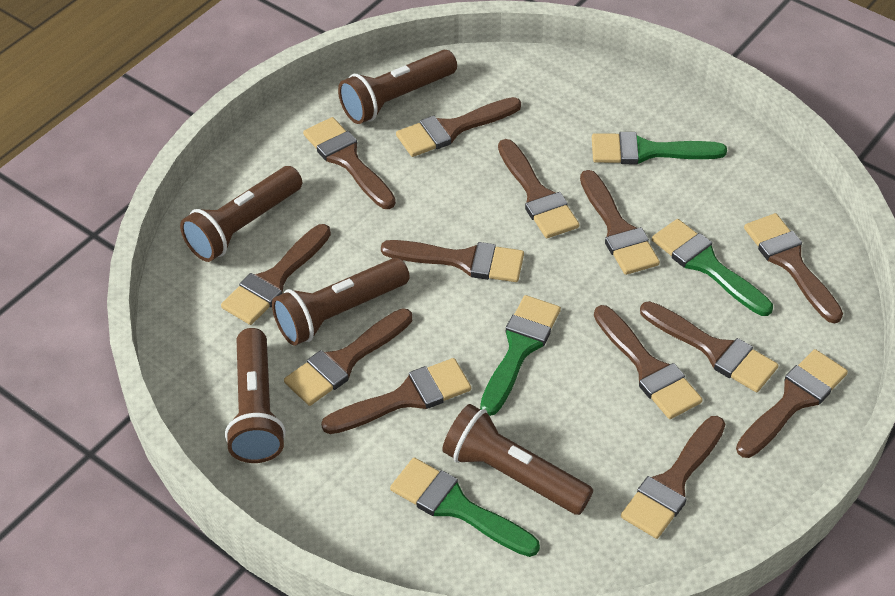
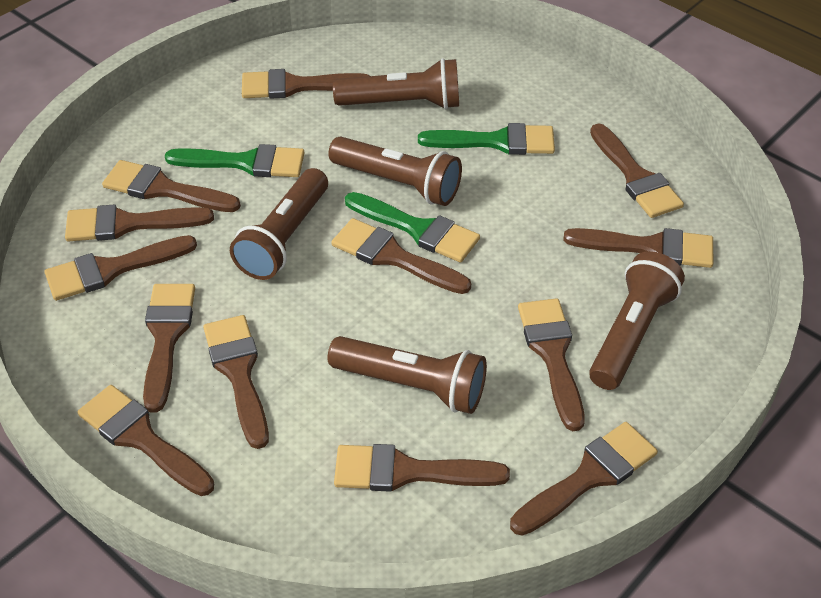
green brush: [390,458,540,557] [480,295,561,416] [592,132,727,164] [652,219,773,316] = 4 -> [165,144,304,177] [345,192,480,263] [418,123,555,155] = 3

